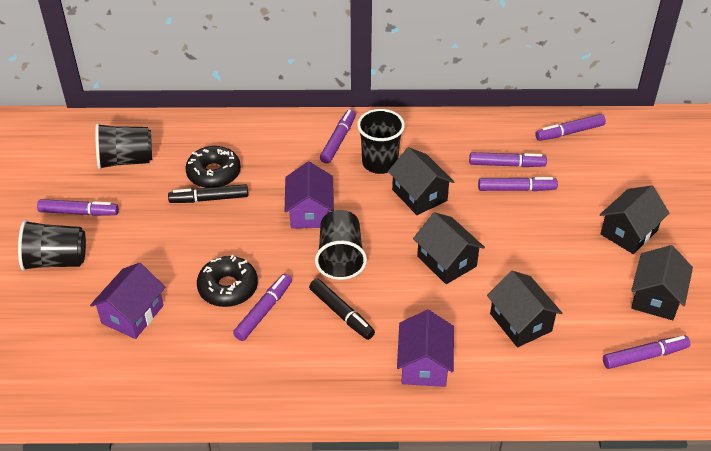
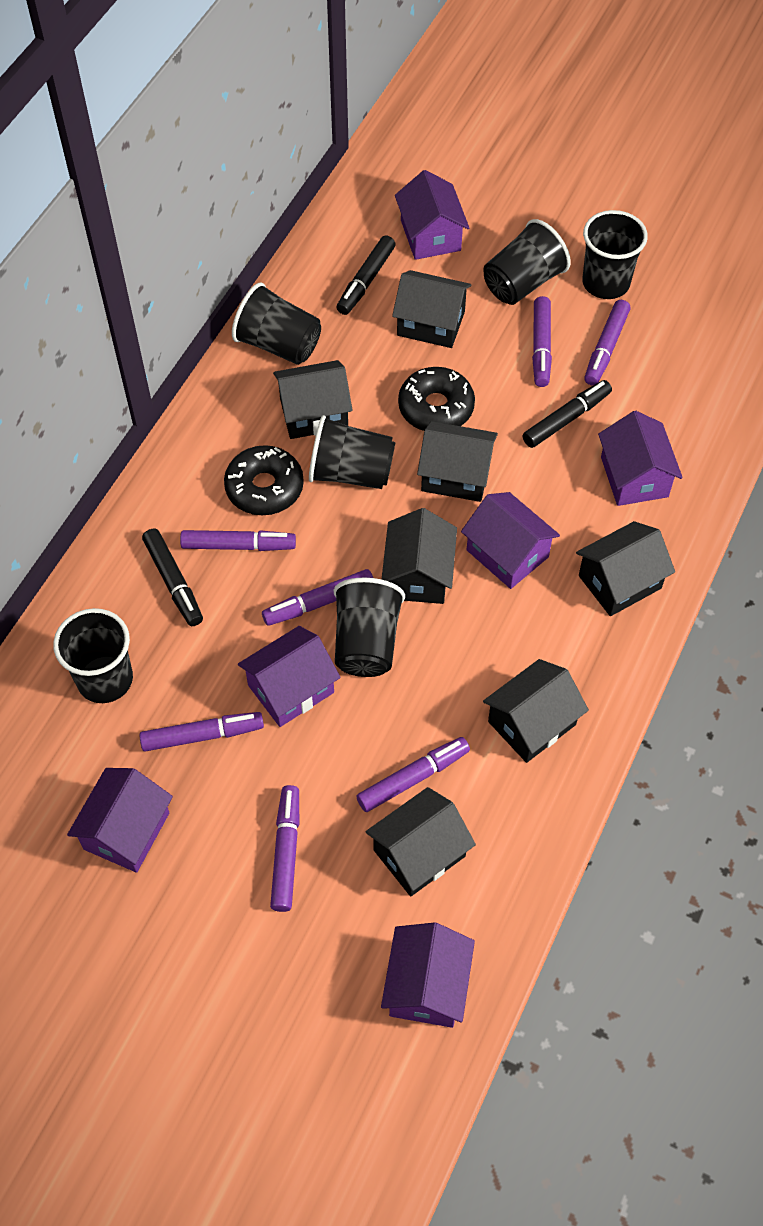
black cup: [18,220,86,271] [95,123,152,170] [315,210,367,280] [357,109,405,174] = 4 -> [53,608,133,703] [232,282,321,365] [309,415,396,489] [334,578,405,677] [483,219,571,305] [582,210,648,299] = 6
black house: [388,147,454,215] [413,212,485,284] [487,271,562,347] [600,185,669,254] [631,245,693,320] = 5 -> [273,360,353,439] [366,787,476,897] [381,508,457,604] [392,270,471,348] [417,421,498,502] [483,659,589,763] [576,521,675,616] = 7
black marker: [168,184,248,203] [309,279,375,340] = 2 -> [142,529,203,626] [336,235,396,315] [523,380,612,448] = 3
purple house: [90,263,166,339] [285,162,334,229] [397,310,454,387] = 3 -> [67,768,173,873] [238,626,341,727] [381,922,475,1028] [395,170,469,260] [461,492,560,589] [598,411,683,506] = 6

